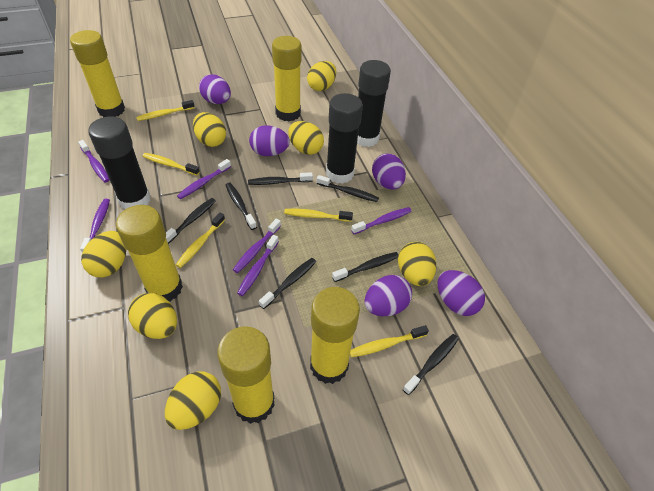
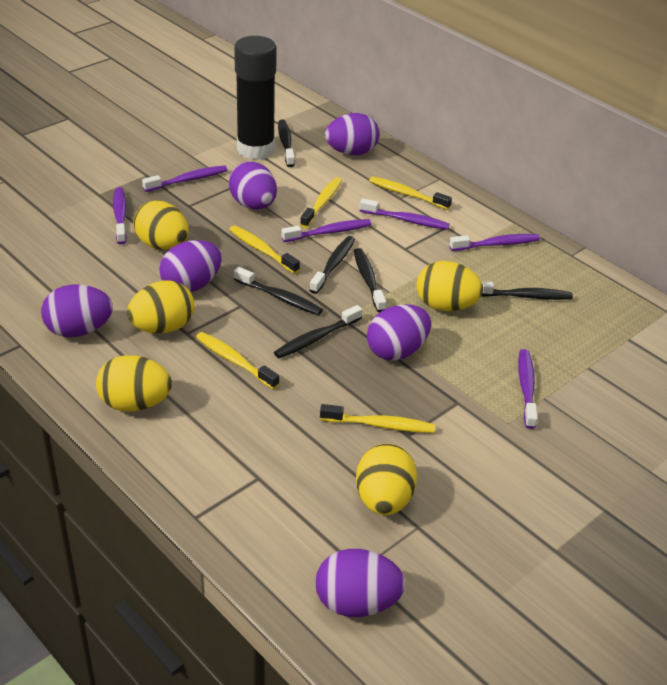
black glue stick: [88,116,151,209] [326,93,363,184] [357,60,391,147] = 3 -> [234,36,277,160] = 1
black toothbrush: [166,198,216,244] [225,183,257,230] [248,172,313,185] [259,258,316,309] [317,175,379,202] [332,252,399,282] [403,334,459,395] = 7 -> [234,267,323,315] [274,305,362,358] [278,120,295,167] [310,236,355,294] [354,248,386,313] [481,281,573,300] = 6
purple egg: [199,74,231,104] [249,125,290,156] [364,275,412,316] [372,154,406,190] [438,270,485,316] = 5 -> [41,284,113,337] [159,240,222,292] [229,161,277,209] [315,549,406,617] [325,113,379,155] [367,304,431,361] = 6
yellow egg: [81,231,126,278] [128,293,177,339] [165,371,221,430] [193,112,226,147] [288,121,324,155] [307,61,336,91] [398,242,436,286] = 7 -> [96,355,172,412] [127,280,194,334] [133,200,189,250] [356,444,417,515] [416,261,483,311] = 5
yellow glue stick: [70,30,125,117] [116,205,183,302] [217,326,275,424] [272,36,301,121] [310,287,360,384] = 5 -> none = 0

